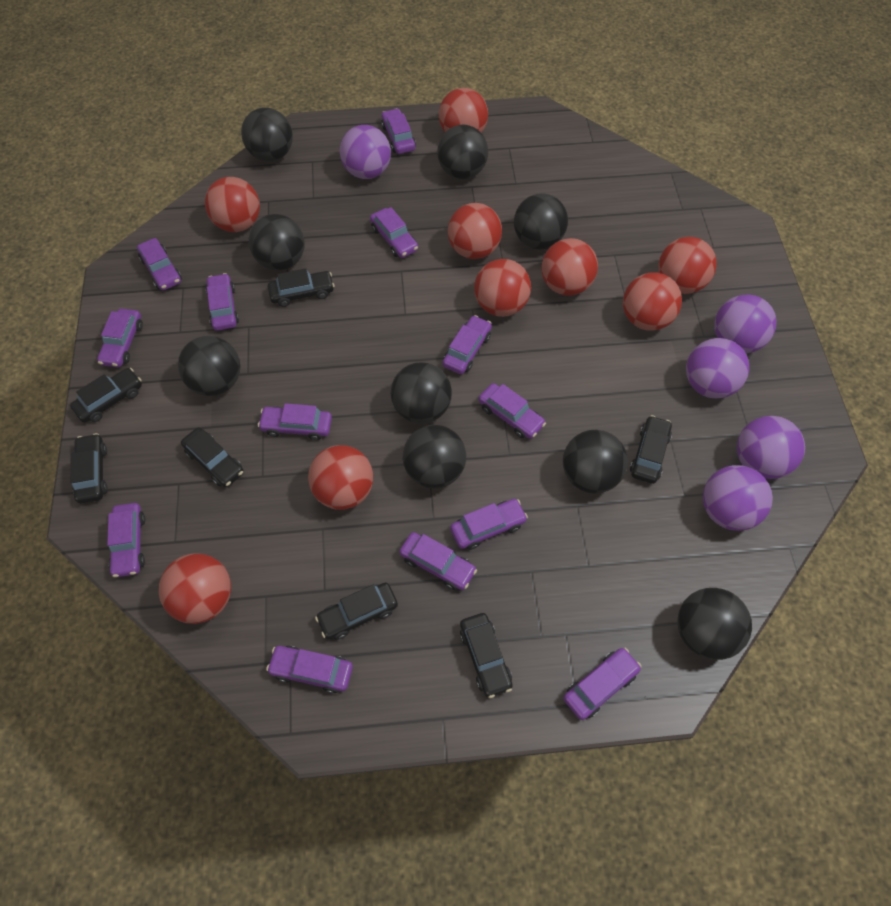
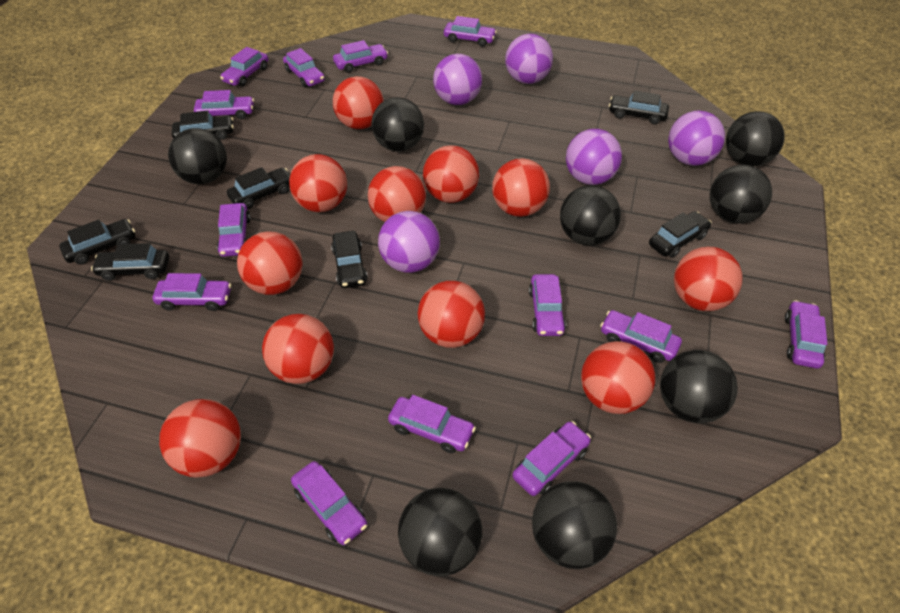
black ball: [178,336,240,396] [241,108,293,162] [249,214,305,271] [391,362,452,423] [403,425,466,488] [437,125,488,179] [514,193,568,250] [563,430,628,494] [677,588,752,660] = 9 -> [168,128,227,184] [371,97,424,152] [398,488,482,576] [532,481,617,569] [560,185,621,245] [660,350,738,423] [710,165,772,224] [726,111,785,167] = 8
red ball: [159,553,231,624] [205,177,260,232] [308,445,373,510] [439,88,488,132] [448,203,502,259] [474,259,531,317] [541,238,598,296] [623,272,682,331] [658,237,717,294] = 9 -> [159,399,241,477] [237,231,303,295] [262,314,334,384] [289,154,347,212] [333,76,384,129] [368,166,426,222] [418,281,485,348] [423,145,479,203] [492,158,550,217] [581,341,655,414] [674,247,743,311] = 11

